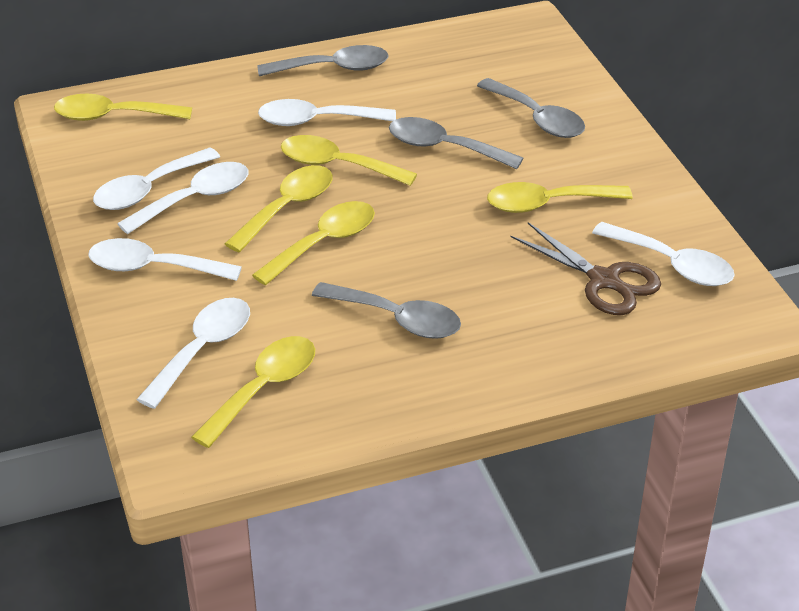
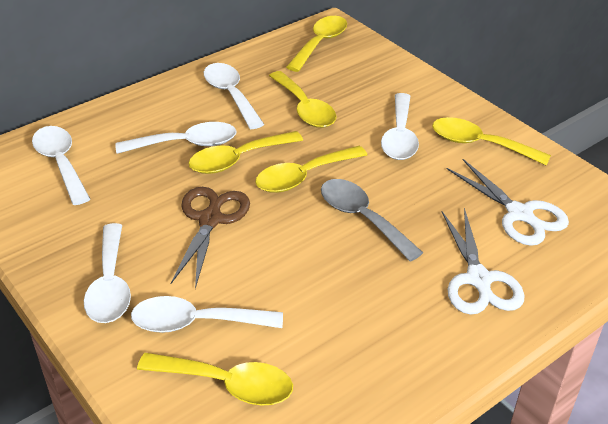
grey spoon: [257,45,389,76] [312,282,461,339] [389,117,523,169] [477,78,585,138] = 4 -> [321,179,423,262] = 1
white scissors: none = 0 -> [442,208,525,315] [447,159,569,246] = 2

